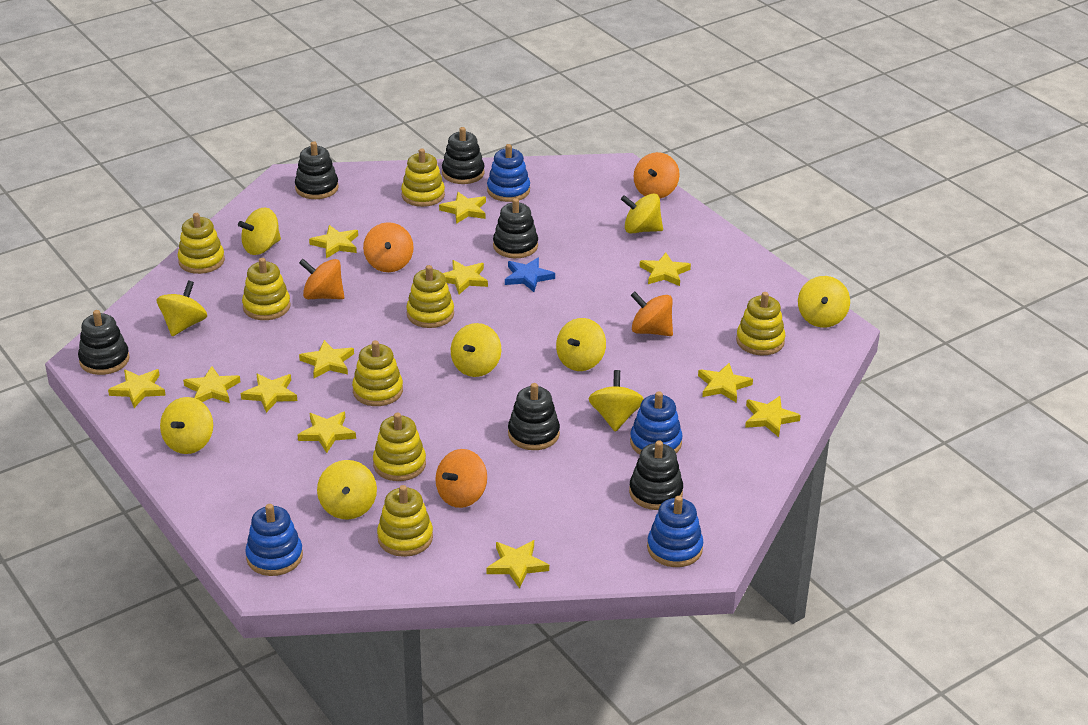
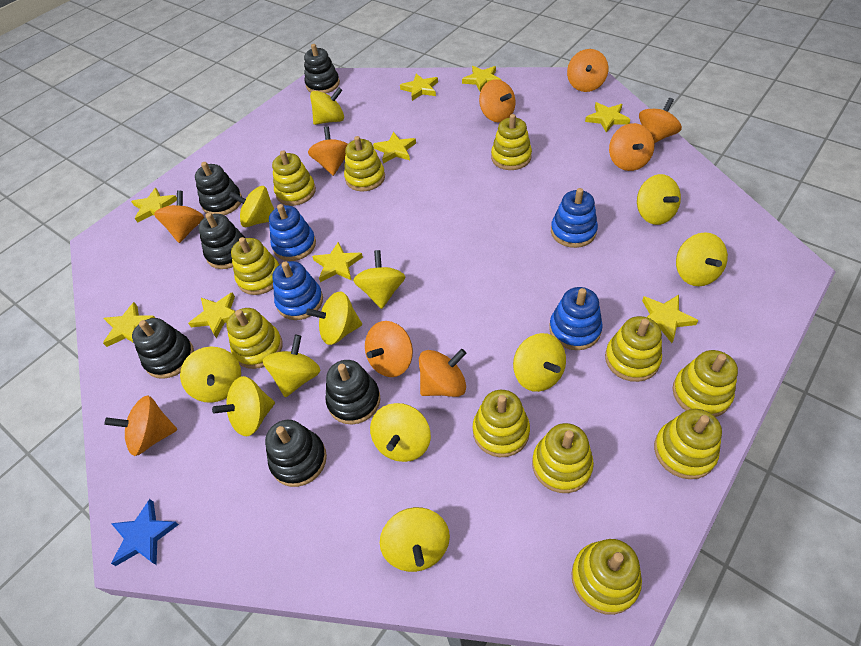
orange spinning top: [299,259,344,299] [363,222,414,272] [435,449,487,508] [631,292,673,336] [634,152,680,199] = 5 -> [104,395,177,456] [154,190,204,243] [308,126,348,176] [365,321,413,377] [419,349,466,397] [479,79,516,123] [567,49,608,92] [609,123,655,171] [639,98,682,143] = 9
yellow spinning top: [157,281,207,336] [160,397,213,454] [238,207,281,255] [317,460,377,520] [451,323,501,377] [556,318,606,371] [588,370,643,432] [621,193,663,234] [798,276,850,328] = 9 -> [180,347,241,403] [212,376,275,436] [229,186,274,227] [263,335,321,397] [306,291,362,345] [310,87,344,125] [353,250,406,309] [370,403,431,462] [380,507,450,572] [513,333,566,392] [637,174,681,225] [676,232,728,286] = 12
yellow stacking toy: [178,213,225,274] [242,258,291,320] [352,340,403,406] [373,413,426,481] [377,485,433,557] [401,149,445,207] [406,265,454,328] [736,292,785,356] = 8 -> [226,308,283,369] [231,237,279,295] [272,151,316,206] [344,136,385,191] [473,390,530,457] [491,114,532,170] [532,423,594,493] [571,539,642,615] [605,316,662,382] [654,409,722,479] [672,350,738,417] = 11
yellow star: [108,369,166,408] [183,366,241,403] [241,373,297,413] [298,412,356,453] [299,340,354,378] [309,225,358,259] [439,192,486,224] [443,260,488,294] [486,540,549,589] [639,253,691,286] [698,363,753,403] [745,396,801,437] = 12 -> [103,302,155,347] [131,188,177,223] [188,292,235,338] [312,242,363,282] [373,132,416,164] [400,74,438,101] [462,66,501,92] [585,102,630,133] [642,295,698,343] = 9

